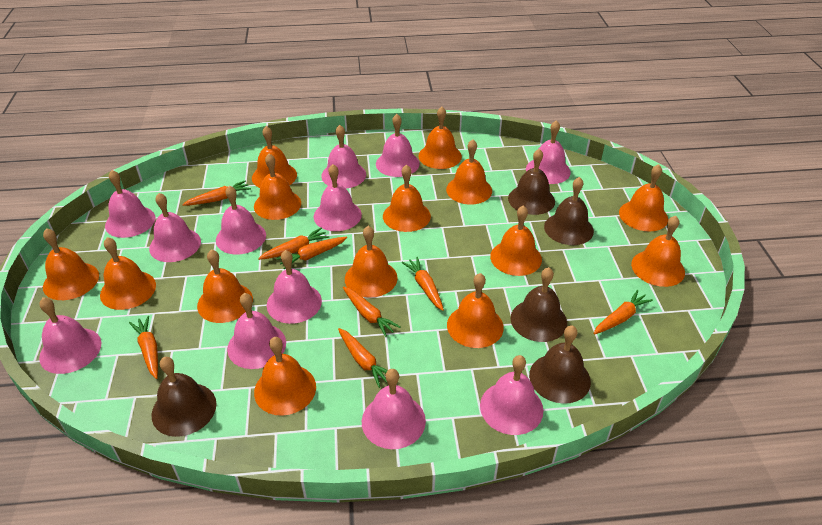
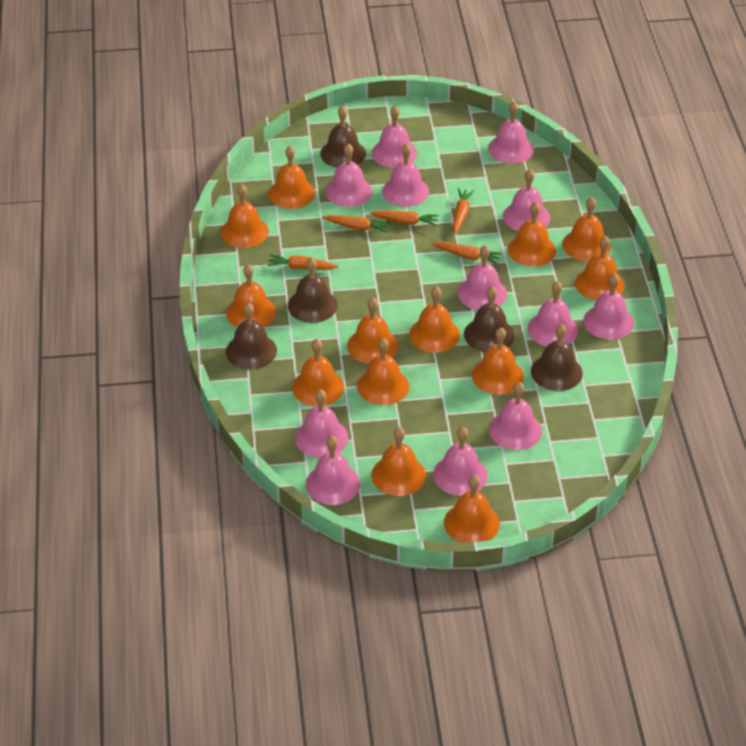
orange bell: [43,228,99,300] [100,237,156,310] [197,250,253,323] [252,126,297,188] [254,154,301,220] [254,337,316,416] [345,226,398,298] [383,164,431,232] [418,107,462,169] [446,139,492,205] [447,273,504,348] [490,205,542,276] [619,164,668,232] [631,216,685,287] = 14 -> [221,184,269,248] [226,264,276,328] [269,146,315,209] [292,339,344,406] [347,297,398,364] [357,338,409,405] [372,427,426,496] [409,286,460,353] [444,475,500,543] [472,327,524,395] [508,202,556,266] [562,197,611,261] [575,236,624,301] = 13
orange carrot: [129,316,158,379] [182,180,251,206] [258,228,329,260] [276,237,347,269] [338,328,388,388] [343,286,401,337] [401,257,444,311] [593,290,653,335] = 8 -> [267,254,338,270] [322,215,391,232] [370,210,439,226] [432,242,501,264] [453,188,474,234] = 5

